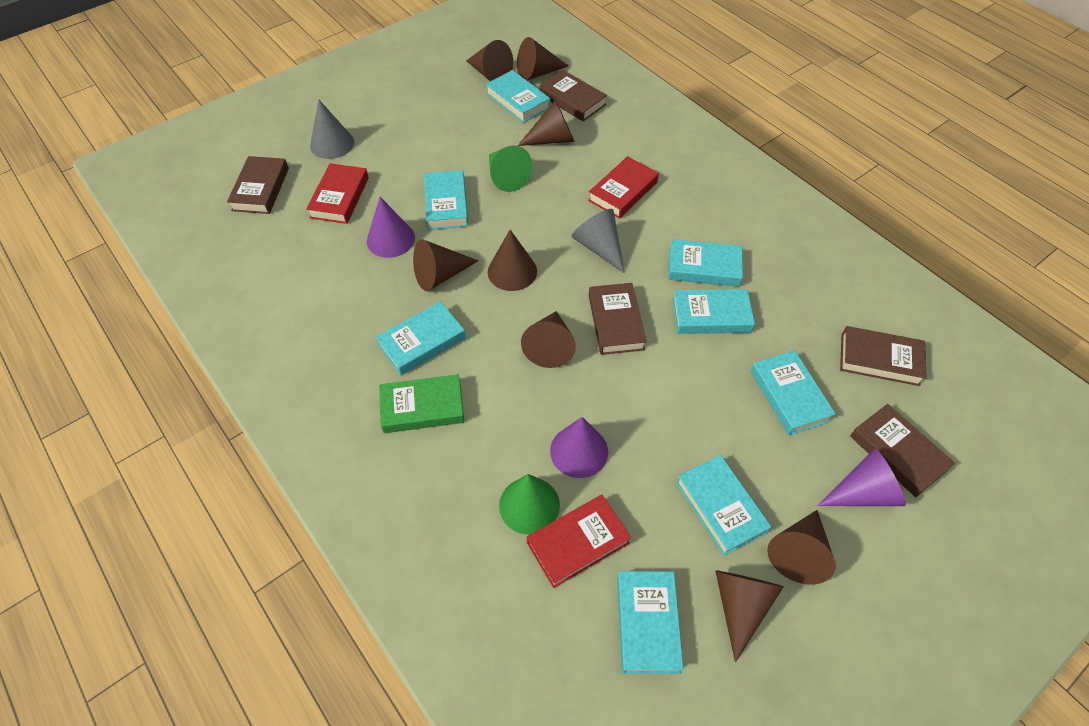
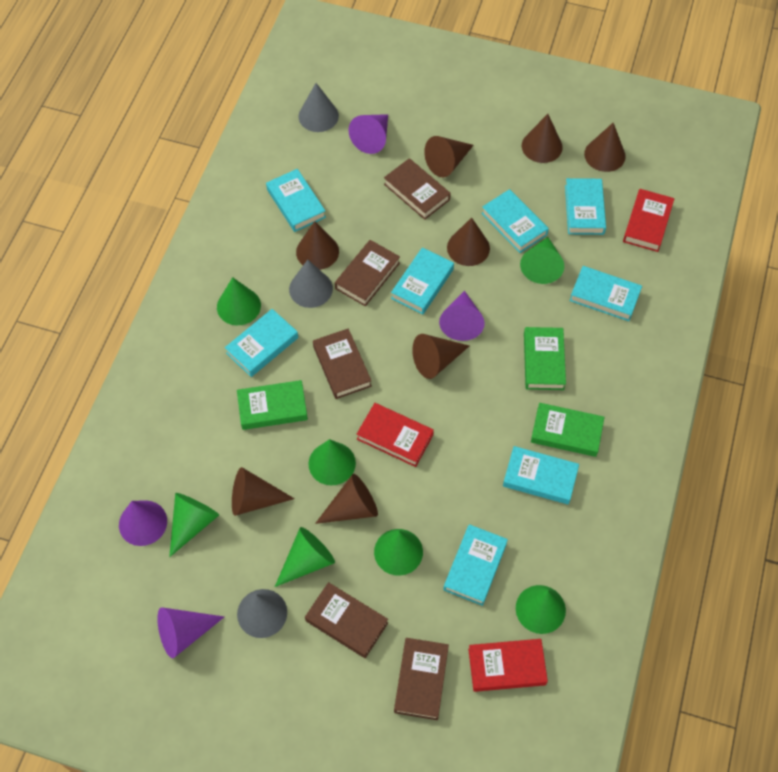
green book: [379,374,464,433] = 1 -> [237,380,308,430] [524,327,566,390] [531,403,604,457] = 3
green cone: [489,145,532,192] [499,474,560,535] = 2 -> [169,493,219,557] [217,277,261,325] [275,527,335,587] [309,439,356,485] [374,529,423,576] [516,585,566,634] [520,237,564,284] = 7
grey cone: [310,99,354,159] [572,209,625,273] = 2 -> [237,589,287,638] [289,260,333,308] [298,83,339,132] = 3
purple cone: [367,197,415,258] [550,417,608,478] [817,448,906,506] = 3 -> [119,500,167,546] [157,607,224,658] [349,114,388,154] [439,291,485,341] = 4

